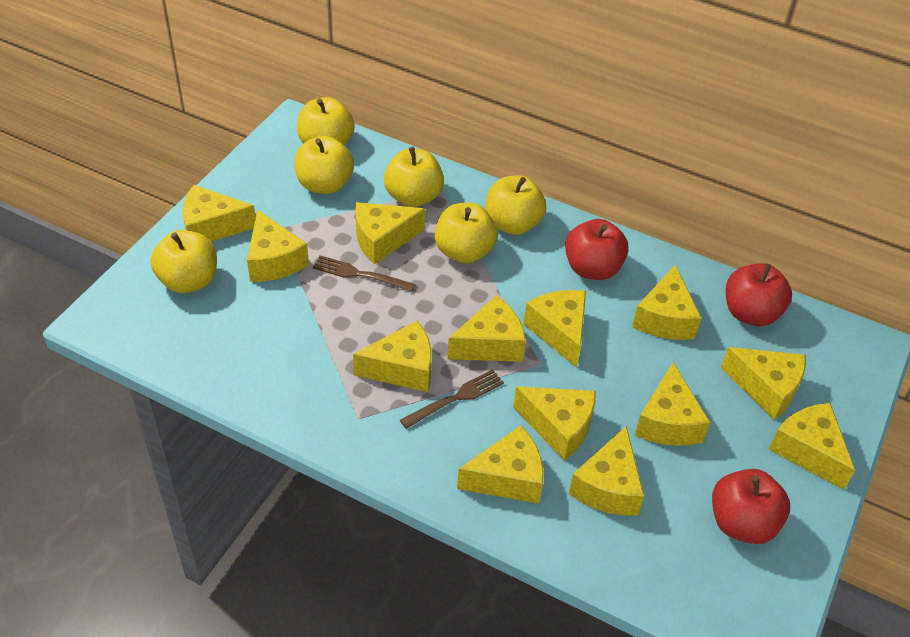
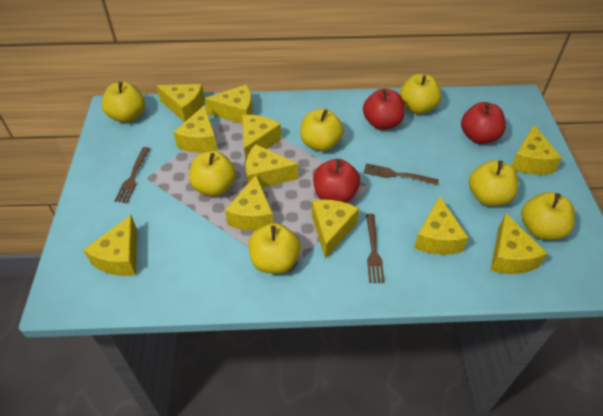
brown fork: [313,255,415,292] [400,369,504,429] = 2 -> [114,147,150,203] [364,163,439,185] [366,214,385,283] = 3
yellow apple: [151,230,217,293] [294,136,354,194] [297,97,355,145] [384,147,444,207] [435,203,497,263] [486,175,546,235] = 6 -> [102,82,145,123] [189,151,236,196] [248,223,301,274] [300,109,344,151] [400,74,441,114] [469,160,518,206] [521,192,575,240] = 7
yellow cheese: [183,185,256,242] [247,210,309,282] [353,321,431,392] [355,202,425,264] [447,296,526,362] [457,425,544,503] [513,386,596,461] [524,290,586,368] [569,426,644,516] [632,265,701,340] [635,362,710,446] [721,347,806,420] [769,403,855,490] = 13 -> [83,215,137,276] [156,84,205,122] [173,105,217,153] [205,84,253,124] [225,175,273,231] [242,115,281,161] [246,144,298,188] [312,200,359,259] [414,196,469,255] [490,213,548,274] [511,125,562,175] = 11

